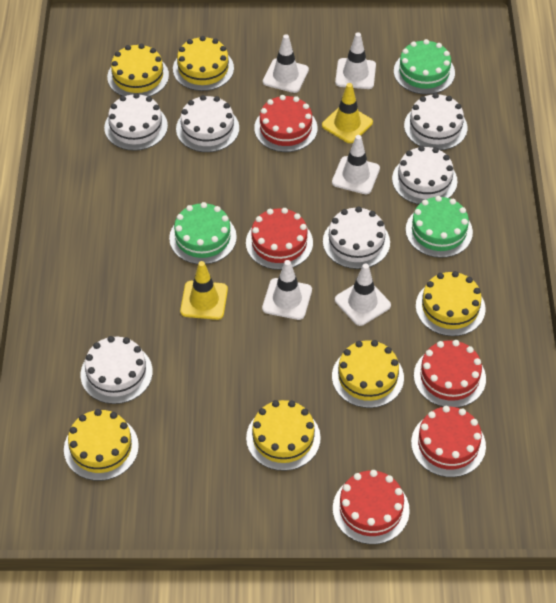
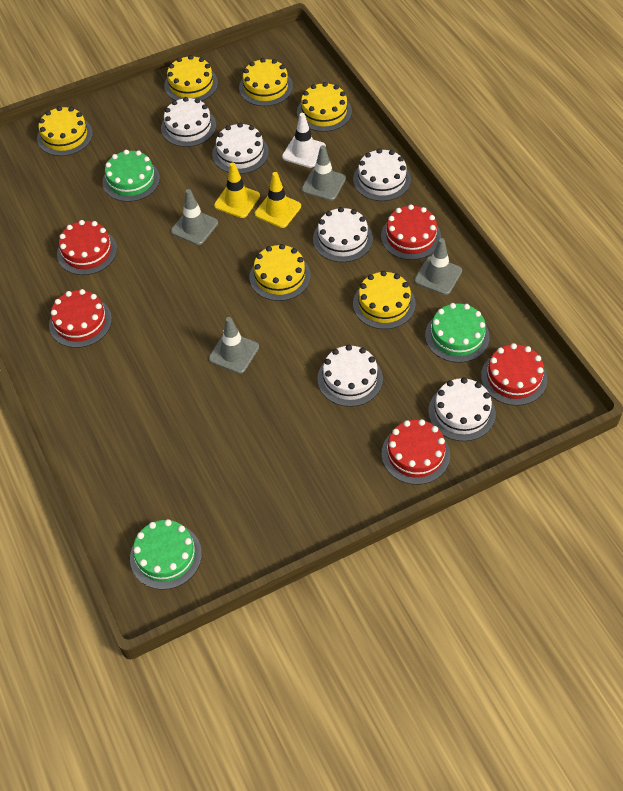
grey traffic cone: none = 0 -> [171,189,218,245] [209,317,259,374] [302,145,346,201] [414,238,462,295] = 4
white traffic cone: [262,260,312,320] [263,34,309,93] [332,135,380,194] [335,33,376,89] [335,263,391,326] = 5 -> [282,113,326,168] = 1

